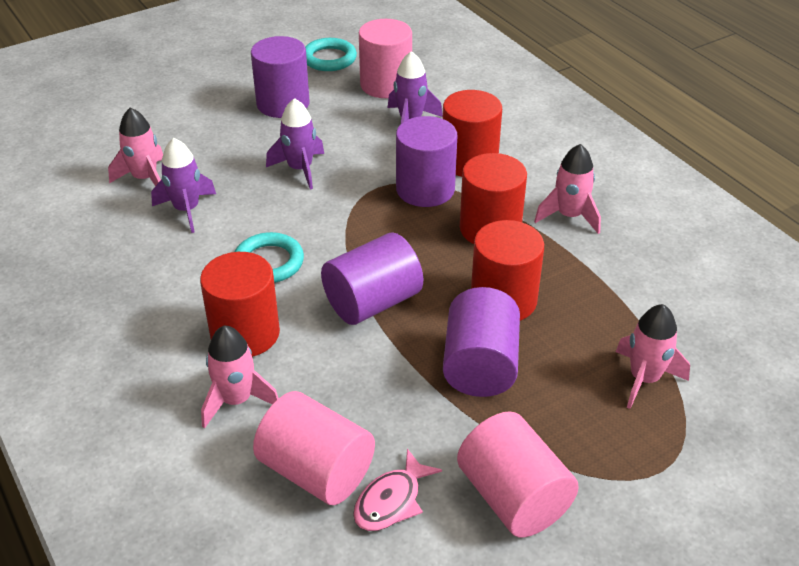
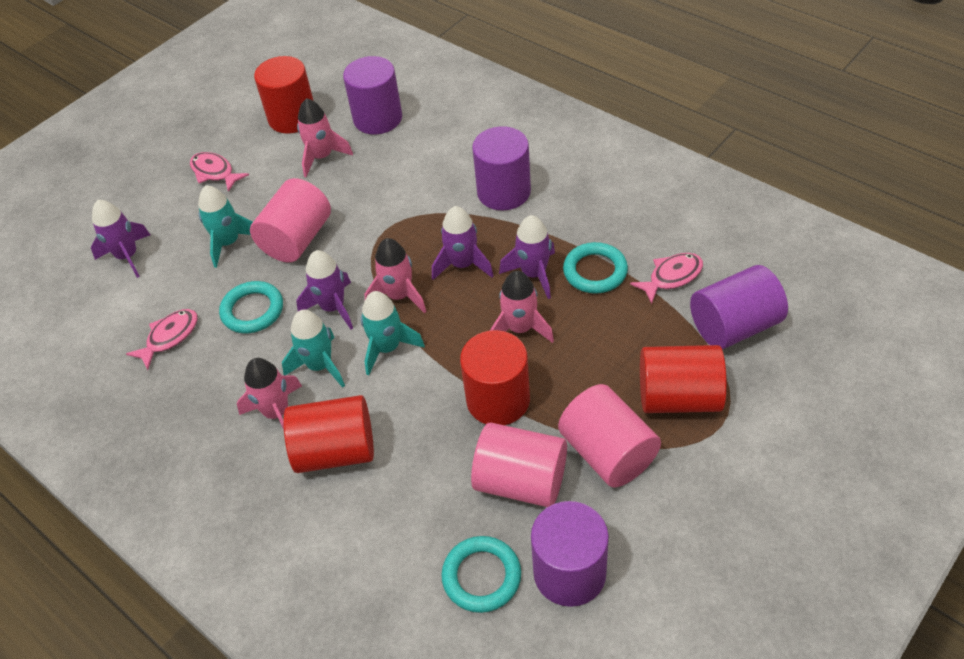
pink fish: [353,449,442,531] = 1 -> [126,309,198,370] [190,152,249,192] [630,253,703,304] = 3
purple rocket: [151,138,216,233] [266,98,324,190] [388,51,443,124] = 3 -> [91,200,150,278] [296,250,353,330] [432,206,494,280] [499,215,555,299] = 4
turquoise ring: [235,232,304,283] [305,38,357,71] = 2 -> [219,281,283,333] [441,536,521,613] [563,242,628,294] = 3
turquoise rocket: none = 0 -> [198,185,253,268] [282,309,345,388] [361,291,425,376] = 3

